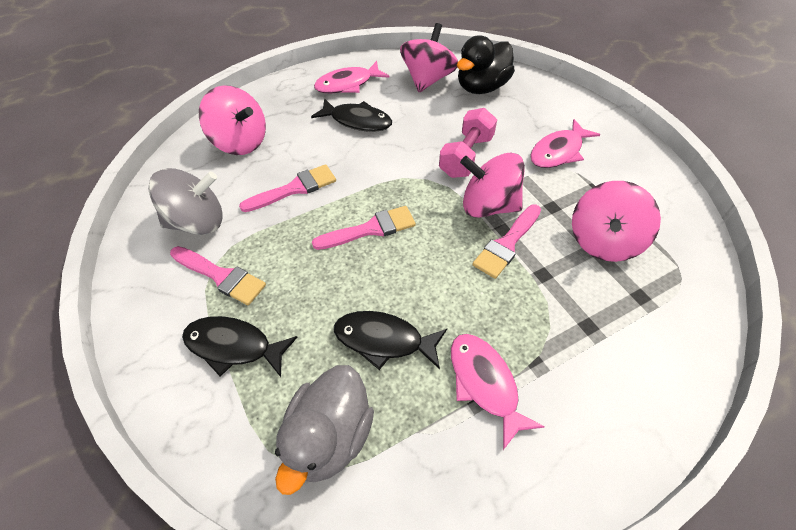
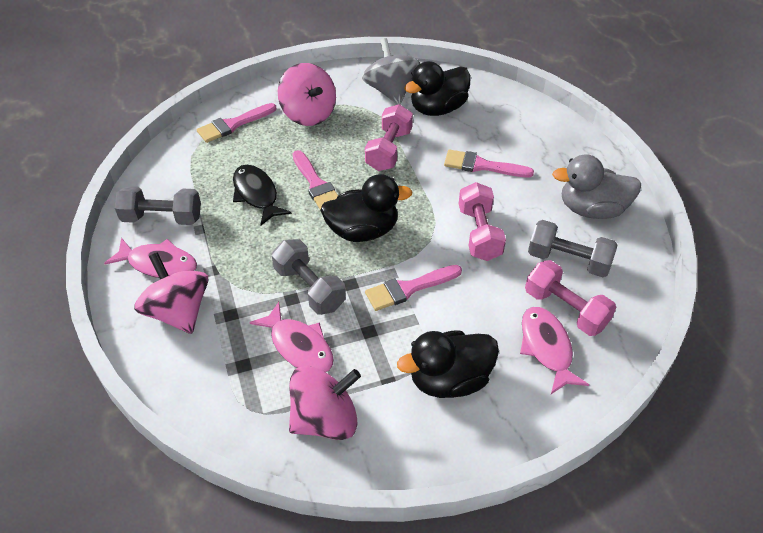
black duck: [457,35,515,94] = 1 -> [320,174,413,242] [397,331,499,398] [404,61,471,116] = 3
black fish: [182,316,298,377] [311,98,392,132] [334,311,447,370] = 3 -> [233,165,292,226] = 1
grey dumbbell: none = 0 -> [115,186,201,225] [272,239,346,315] [528,220,618,277] = 3
pink dumbbell: [439,108,497,178] = 1 -> [365,104,413,171] [459,182,506,261] [525,260,616,336] = 3
pink spinning top: [199,85,266,155] [400,23,458,92] [460,153,525,218] [572,181,661,262] = 4 -> [134,252,209,334] [278,63,336,126] [289,366,361,440] = 3

